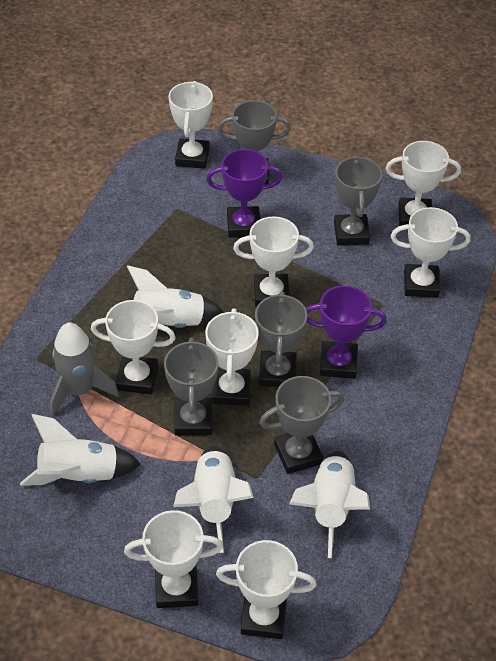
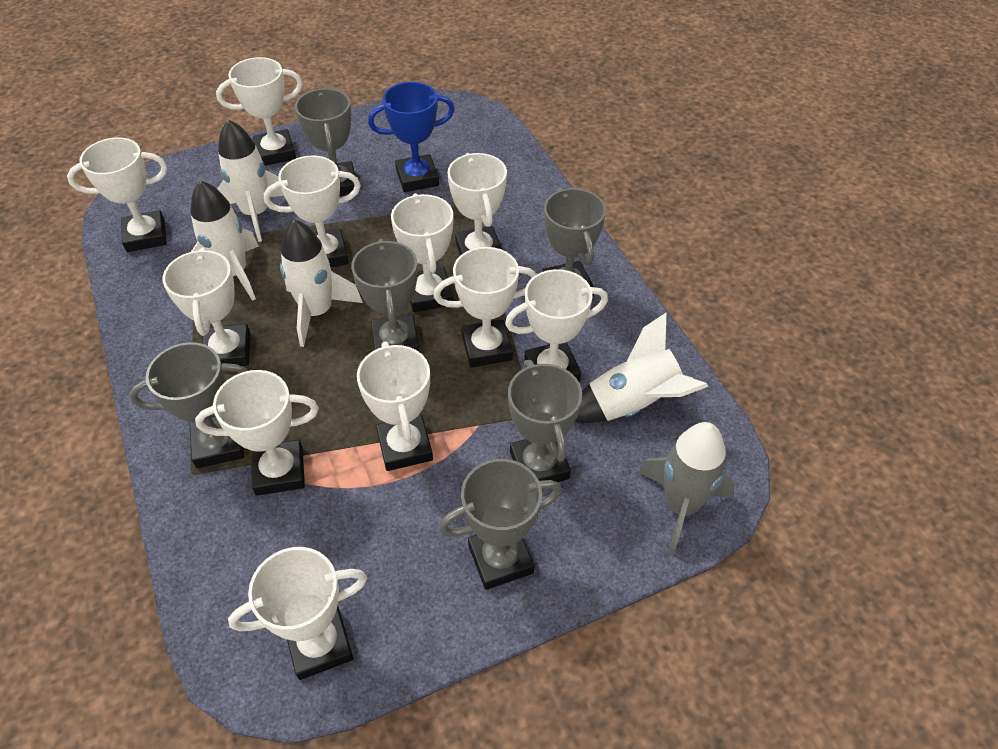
blue trophy: none = 0 -> [368,82,455,192] = 1
grey trophy: [164,337,218,436] [218,100,291,184] [255,291,307,387] [259,376,344,474] [334,155,382,245] = 5 -> [129,342,248,468] [295,88,355,196] [351,239,420,352] [439,459,562,590] [508,360,582,482] [542,188,606,298] = 6
purple trophy: [206,149,283,238] [306,285,387,379] = 2 -> none = 0
white trophy: [91,300,176,394] [124,510,223,608] [169,81,213,169] [205,308,259,406] [216,540,316,639] [233,216,314,307] [386,141,461,226] [391,207,471,298] = 8 -> [67,137,167,252] [163,248,250,366] [195,370,319,496] [216,57,303,166] [228,547,367,680] [264,155,361,267] [357,341,433,471] [391,193,453,312] [434,247,537,367] [447,153,507,255] [505,269,608,382] = 11

